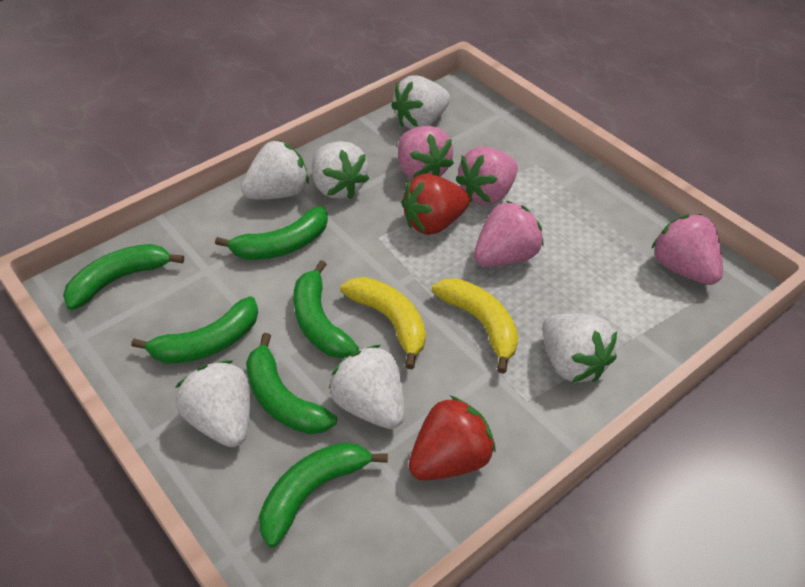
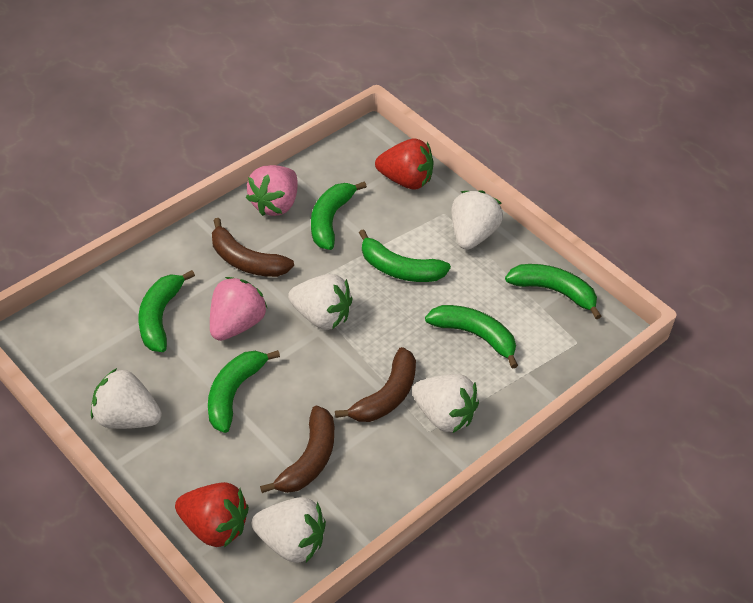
brown banana: none = 0 -> [212,218,294,277] [260,406,334,493] [335,347,416,422] = 3
pink strawberry: [398,126,454,180] [456,147,518,205] [474,201,544,267] [651,214,723,285] = 4 -> [210,277,267,341] [246,165,297,216] = 2
white strawberry: [176,360,250,447] [241,140,309,199] [312,141,369,199] [329,345,405,429] [391,76,450,129] [542,314,617,382] = 6 -> [91,368,162,429] [252,497,326,563] [288,274,353,330] [412,374,479,433] [451,190,503,250] = 5
yellow banana: [340,277,426,369] [432,278,518,373] = 2 -> none = 0

